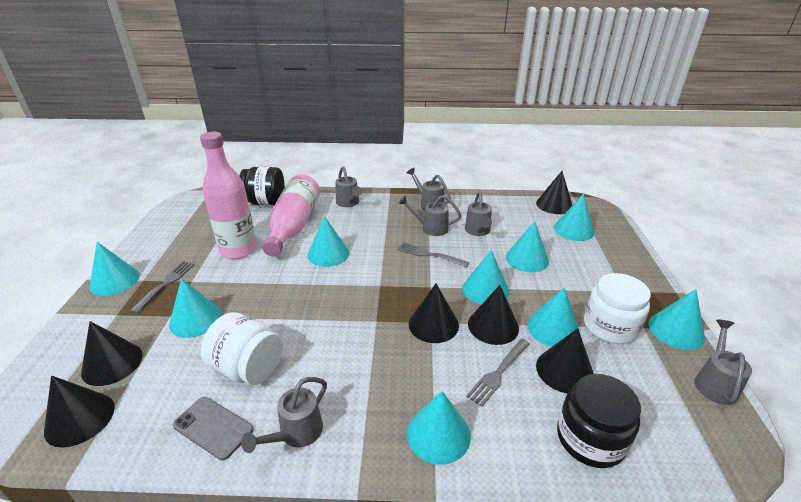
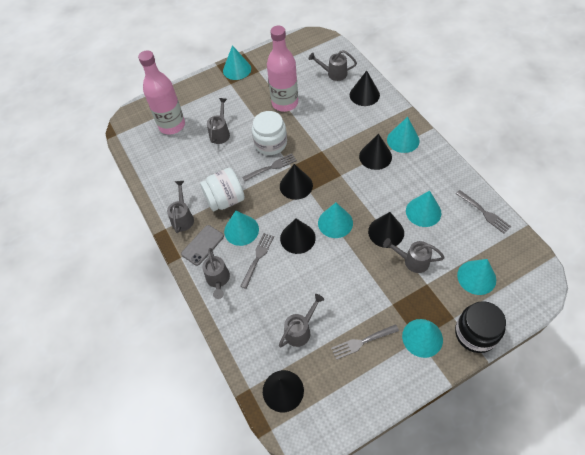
black jar: [239,167,285,206] [557,374,641,468] = 2 -> [455,301,506,353] = 1
grey fork: [130,261,195,313] [397,242,469,267] [466,339,530,407] = 3 -> [240,233,274,289] [242,154,297,182] [331,324,399,360] [456,190,511,234] = 4
turquoise cone: [89,242,140,296] [169,278,222,338] [308,216,349,267] [407,391,471,465] [463,250,509,304] [506,221,549,272] [527,287,579,347] [554,194,594,241] [648,289,705,350] = 9 -> [223,45,251,80] [224,211,259,246] [318,203,353,238] [387,117,419,153] [402,319,443,358] [406,191,442,227] [457,259,496,295] = 7

